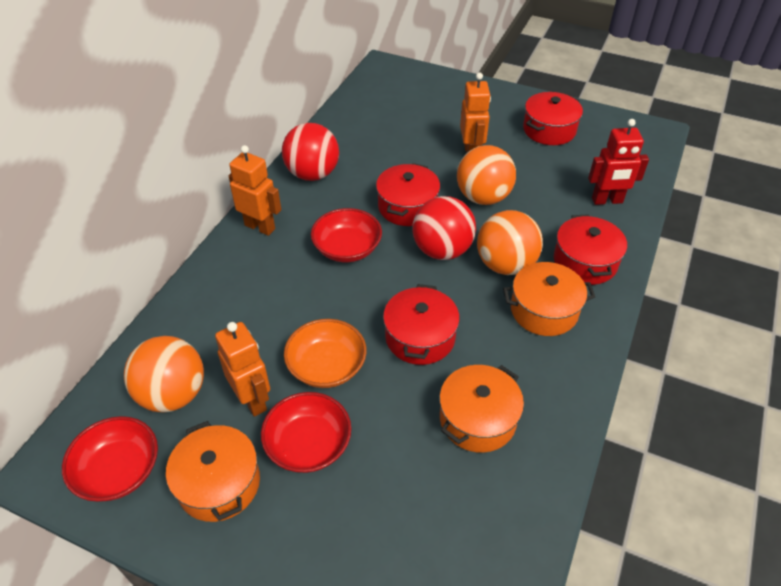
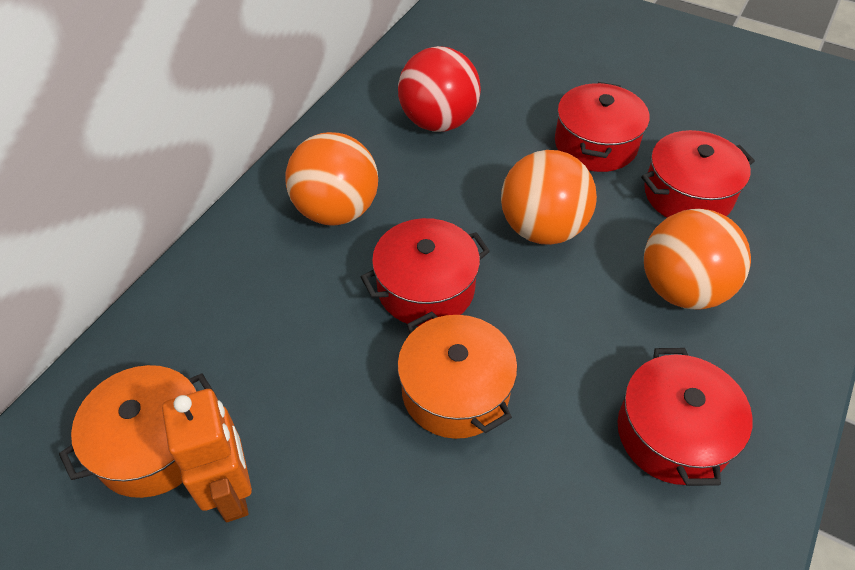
orange bowl: [284,319,367,388] = 1 -> none = 0
orange pot: [166,421,260,522] [439,365,524,453] [503,262,595,336] = 3 -> [59,365,217,498] [397,312,518,439] = 2
orange robot: [215,322,270,417] [229,145,281,236] [460,73,491,154] = 3 -> [162,389,252,522] = 1
red ball: [282,123,339,181] [412,196,476,260] = 2 -> [398,46,481,132] = 1
red bowl: [62,416,158,502] [261,392,351,473] [311,208,382,262] = 3 -> none = 0
red robot: [588,119,649,205] = 1 -> none = 0

